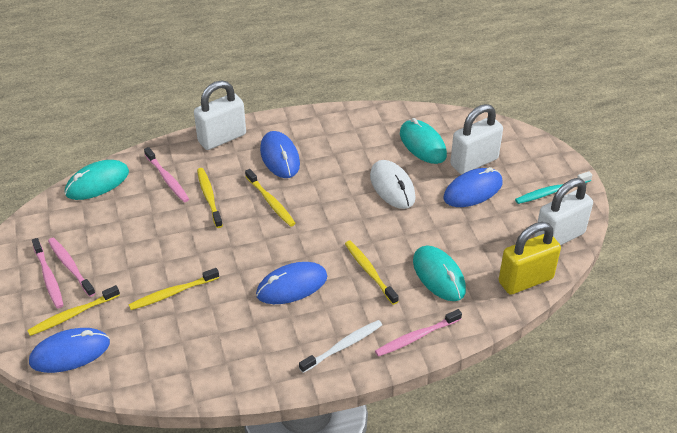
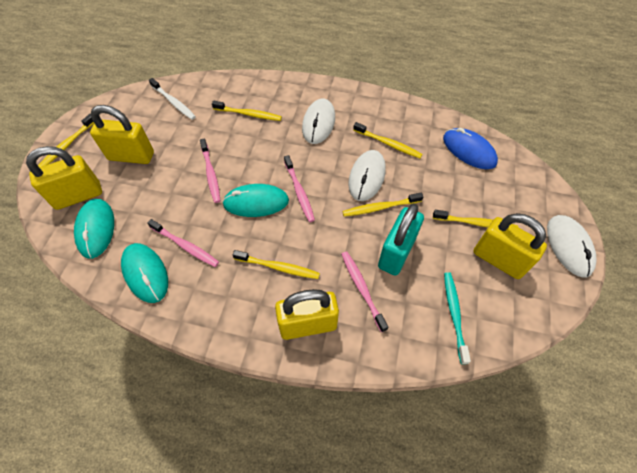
blue mouse: [29,328,110,373] [256,262,327,304] [260,131,300,178] [444,167,503,207] = 4 -> [443,128,498,169] = 1
turquoise padlock: none = 0 -> [378,203,424,276] = 1
white mouse: [370,160,416,209] = 1 -> [302,99,335,144] [348,150,386,201] [547,215,596,278] = 3
white padlock: [194,80,246,150] [450,104,503,174] [534,178,593,246] = 3 -> none = 0
yellow padlock: [499,222,561,295] = 1 -> [26,146,102,210] [90,105,154,164] [275,289,339,340] [473,213,547,279] = 4
yellow toothbrush: [27,285,120,336] [128,268,219,310] [197,168,223,228] [245,169,296,227] [345,241,399,305] = 5 -> [38,114,94,167] [212,101,282,121] [233,250,320,279] [342,193,423,217] [353,122,422,158] [433,210,518,228] = 6

